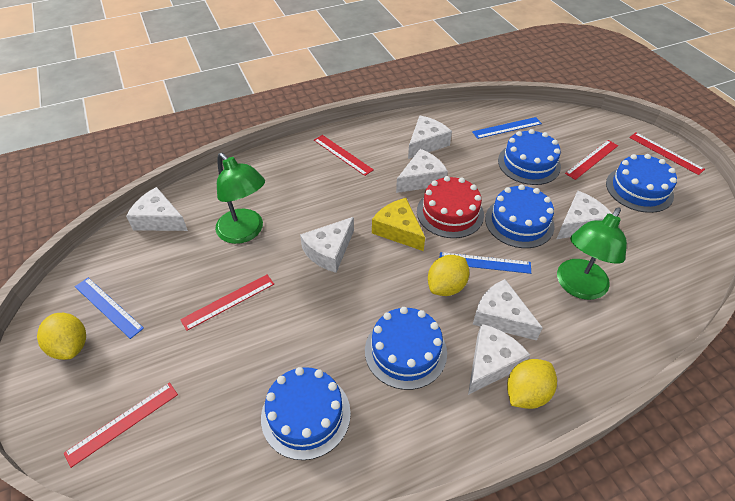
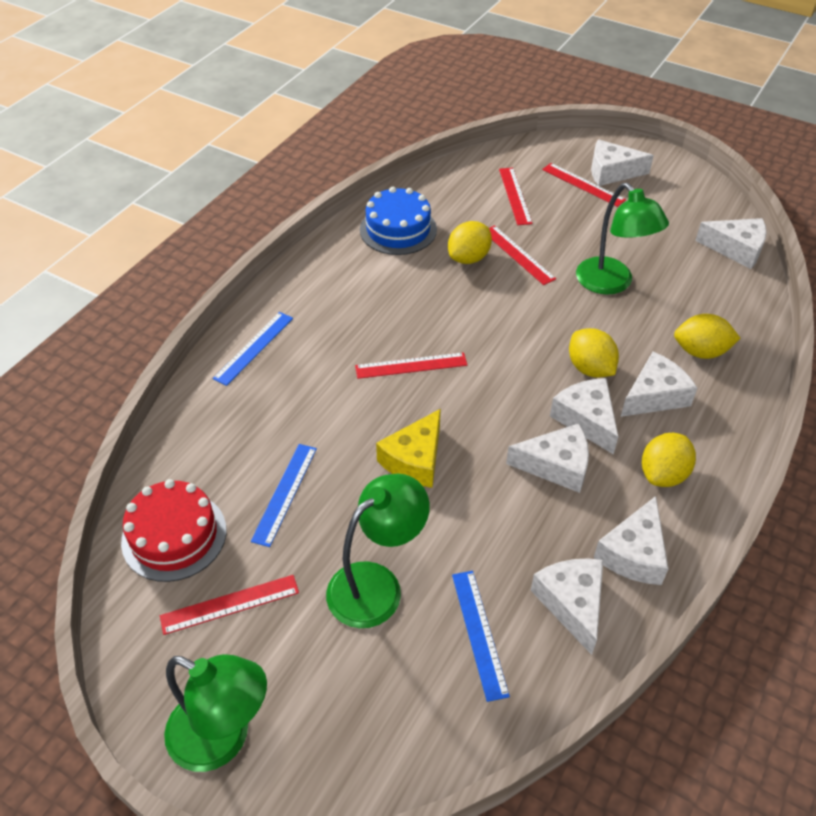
blue cake: [261,367,351,460] [365,307,447,390] [485,184,555,248] [498,129,561,185] [606,154,677,213] = 5 -> [360,187,437,255] = 1
green lamp: [215,153,265,244] [557,207,627,300] = 2 -> [164,654,267,772] [326,474,430,628] [576,183,669,295] = 3
yellow lemon: [37,313,86,360] [428,255,469,296] [507,359,557,409] = 3 -> [448,221,492,264] [569,328,619,378] [642,433,696,487] [674,314,741,359] = 4

